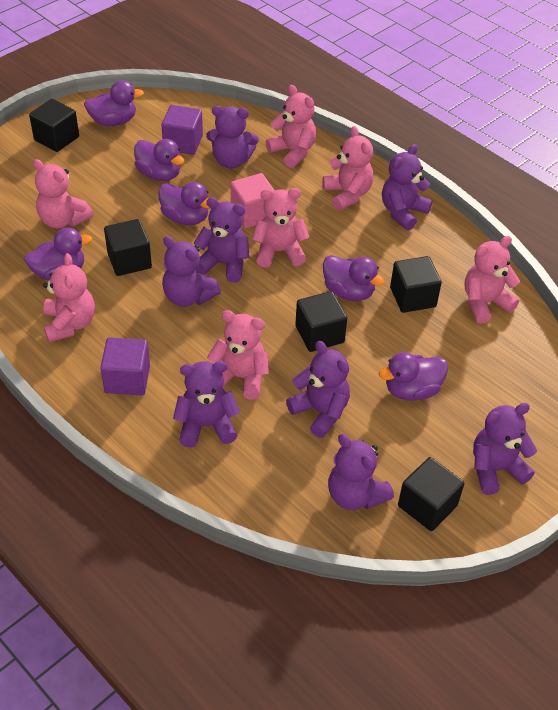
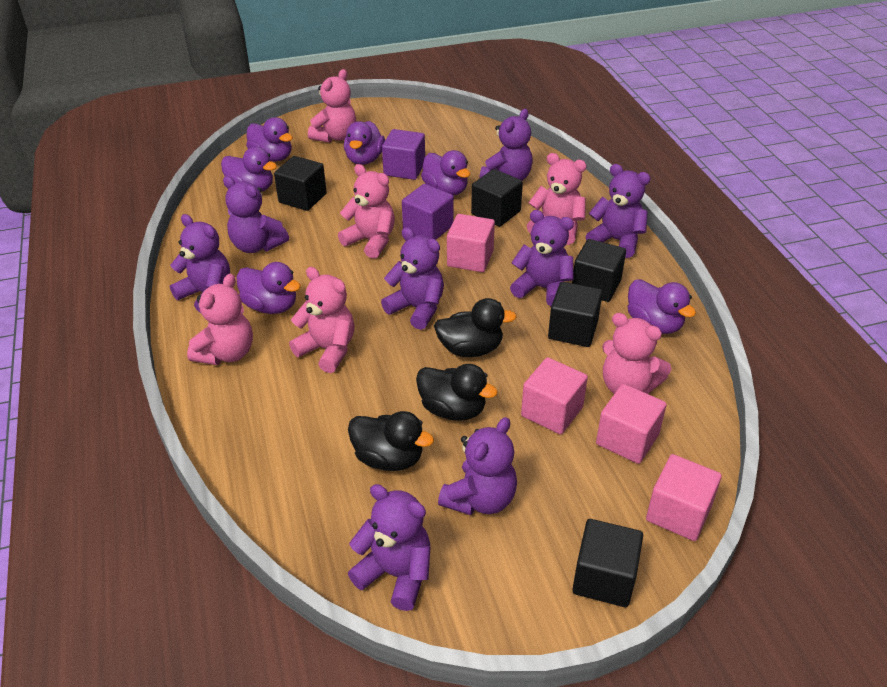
black duck: none = 0 -> [348,411,434,471] [416,364,498,421] [434,298,517,357] = 3
pink cube: [231,173,275,228] = 1 -> [447,214,495,272] [521,357,588,435] [596,384,667,464] [646,454,722,541] = 4
pink teddy bear: [33,159,93,228] [43,253,95,342] [207,310,269,400] [252,188,309,267] [266,85,316,168] [323,126,373,210] [465,236,520,324] = 7 -> [187,274,253,365] [289,267,354,373] [308,69,356,143] [338,164,395,259] [527,153,587,245] [602,313,671,394] = 6

